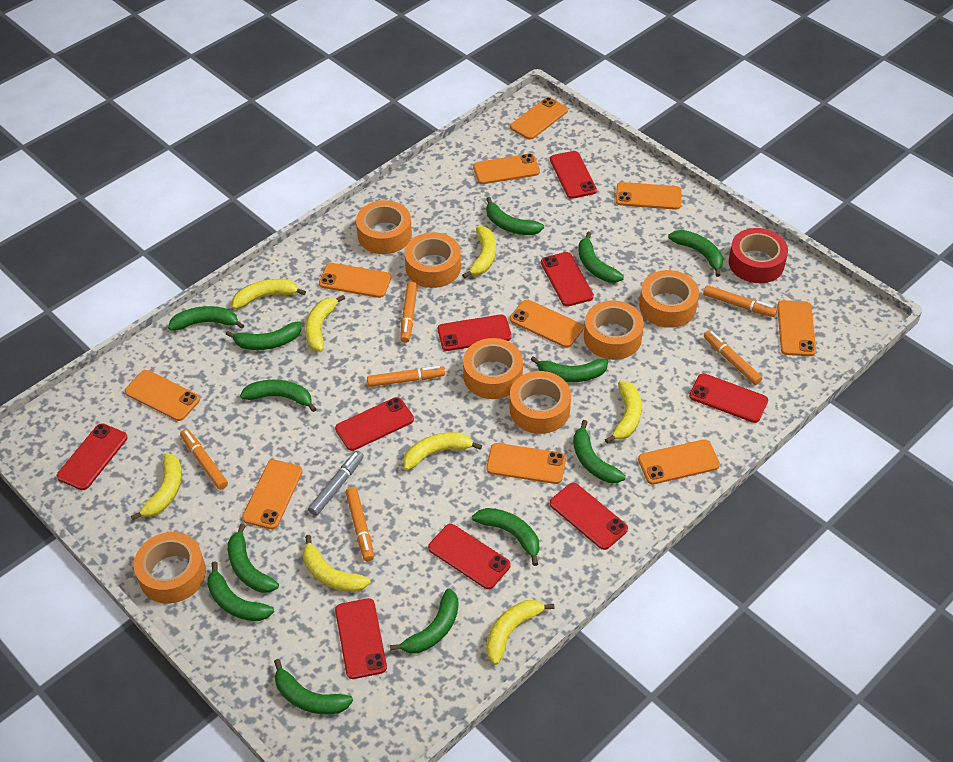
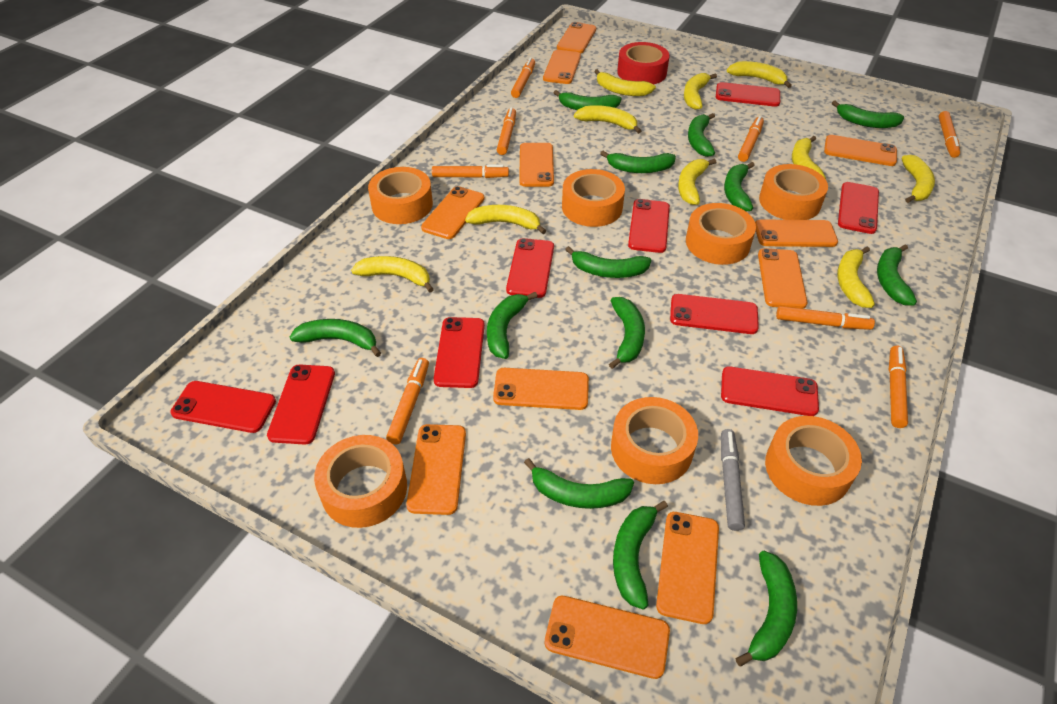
orange marker: [180,429,228,490] [346,487,374,561] [367,366,445,387] [400,282,417,343] [703,285,777,317] [704,330,762,385] = 6 -> [386,358,429,444] [432,165,509,178] [497,107,516,155] [511,57,535,98] [738,116,764,162] [776,306,875,330] [889,345,908,428] [939,111,960,158] = 8
orange phone: [125,370,200,421] [242,460,303,529] [319,263,391,298] [473,154,540,184] [486,443,566,484] [510,97,568,140] [510,299,584,348] [616,182,682,210] [638,439,720,484] [777,300,816,356] = 10 -> [406,424,466,515] [421,186,485,239] [493,368,589,410] [519,143,554,187] [543,50,581,84] [545,596,670,679] [557,22,596,53] [656,512,719,624] [755,219,838,247] [758,248,807,309] [824,135,897,166] = 11
yellow banana: [131,453,182,520] [232,279,306,309] [303,535,370,592] [305,295,345,351] [403,432,482,470] [462,226,496,279] [486,600,555,665] [605,381,642,443] = 8 -> [351,256,434,292] [465,205,546,234] [574,105,641,134] [594,69,656,96] [678,158,716,205] [684,73,717,110] [727,61,792,88] [792,136,826,179] [837,246,875,308] [901,155,935,203] = 10

